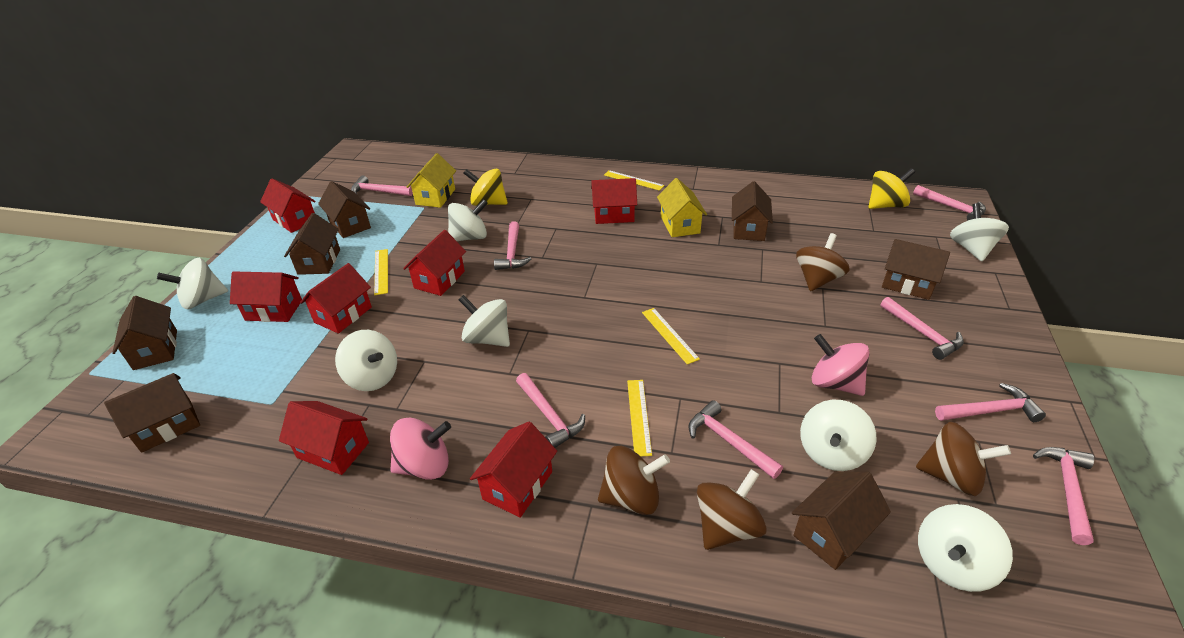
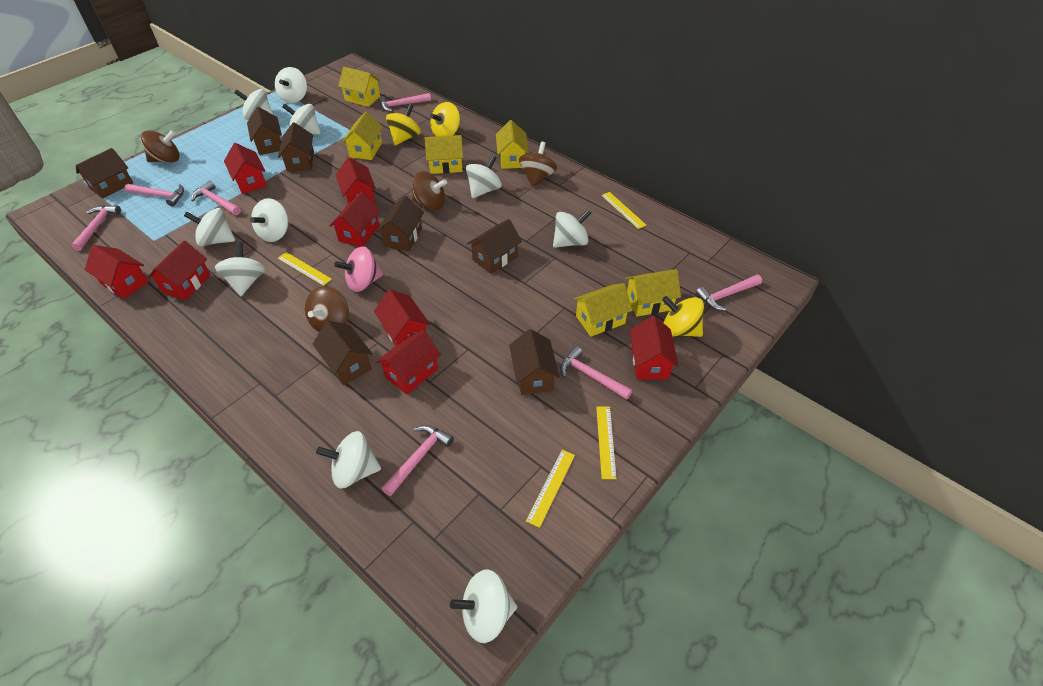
pink hammer: [351,175,413,196] [494,221,531,270] [516,373,585,448] [689,400,783,479] [880,297,964,360] [913,185,986,220] [935,383,1046,422] [1033,447,1094,545] = 8 -> [71,205,121,251] [125,184,184,207] [191,181,241,215] [379,93,431,112] [381,425,454,496] [560,346,632,400] [695,275,762,311] = 7
pink spinning top: [390,418,451,480] [812,334,870,396] = 2 -> [334,246,383,292] = 1
red house: [230,271,302,322] [260,178,316,233] [279,401,369,475] [300,263,372,334] [403,230,466,296] [470,422,557,518] [591,178,637,224] = 7 -> [85,245,149,299] [148,241,210,300] [224,143,267,194] [330,192,380,247] [336,157,376,204] [374,290,430,346] [376,330,441,395] [630,316,679,380] = 8
white spinning top: [157,258,228,309] [335,330,397,391] [448,199,488,241] [458,295,510,347] [800,400,876,471] [918,504,1013,592] [950,203,1009,262] = 7 -> [184,208,235,246] [215,242,265,296] [235,89,273,120] [250,198,288,242] [275,67,307,103] [282,104,321,134] [316,431,381,489] [450,569,517,643] [466,155,502,198] [553,209,592,248] = 10
yellow house: [407,153,456,208] [657,178,707,237] = 2 -> [338,67,381,107] [342,111,383,160] [425,135,463,174] [496,120,529,169] [573,283,632,337] [626,269,681,317] = 6
yellow spinning top: [464,169,508,206] [868,168,915,209] = 2 -> [386,104,421,145] [430,102,460,136] [662,296,704,337] = 3

